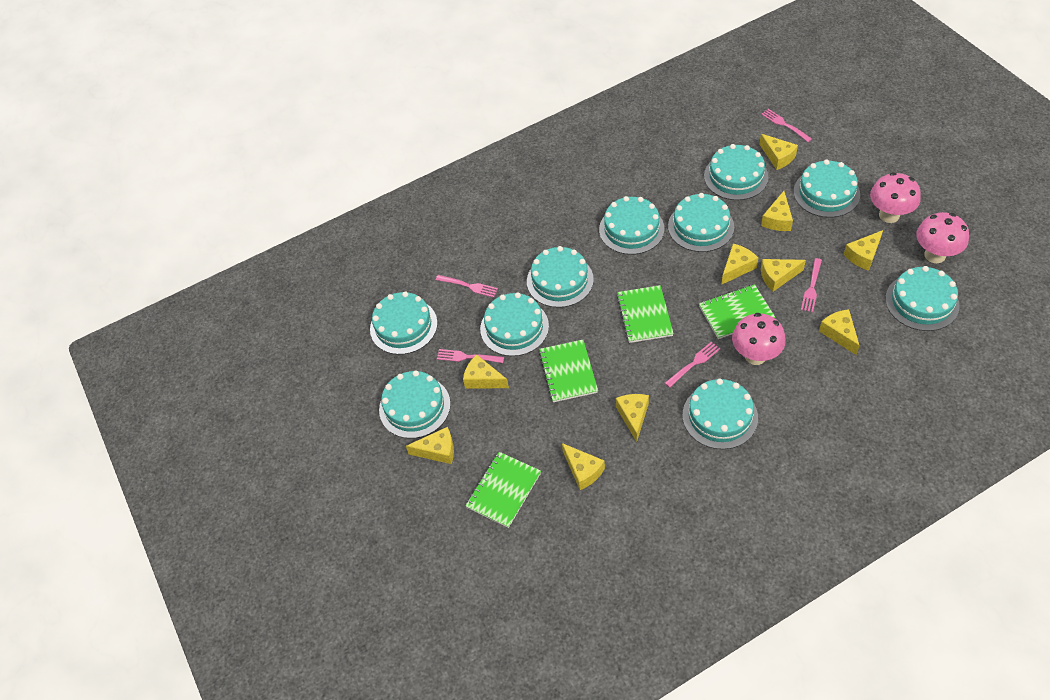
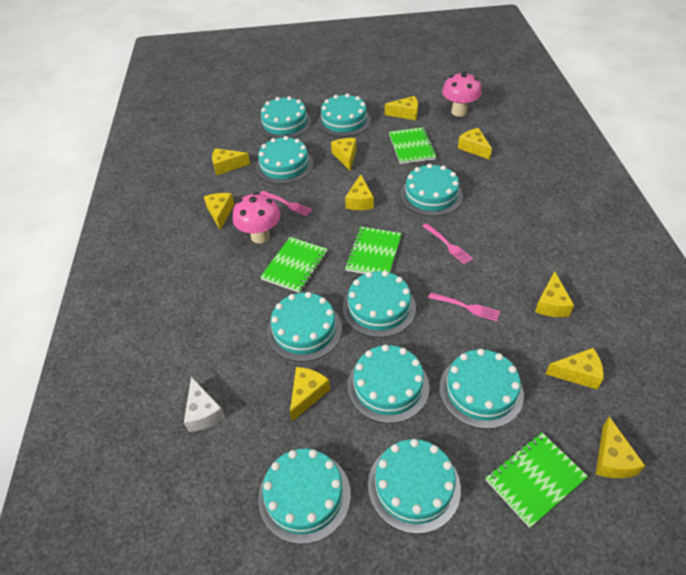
pink fork: [436,275,498,298] [437,349,504,363] [665,341,720,388] [761,109,812,142] [801,258,822,312] = 5 -> [260,191,313,217] [422,223,473,265] [428,292,500,321] = 3
pink mushroom: [732,313,786,365] [870,172,921,223] [916,212,969,263] = 3 -> [233,192,281,243] [442,72,482,117] = 2
white cheese: none = 0 -> [184,377,225,432] = 1

